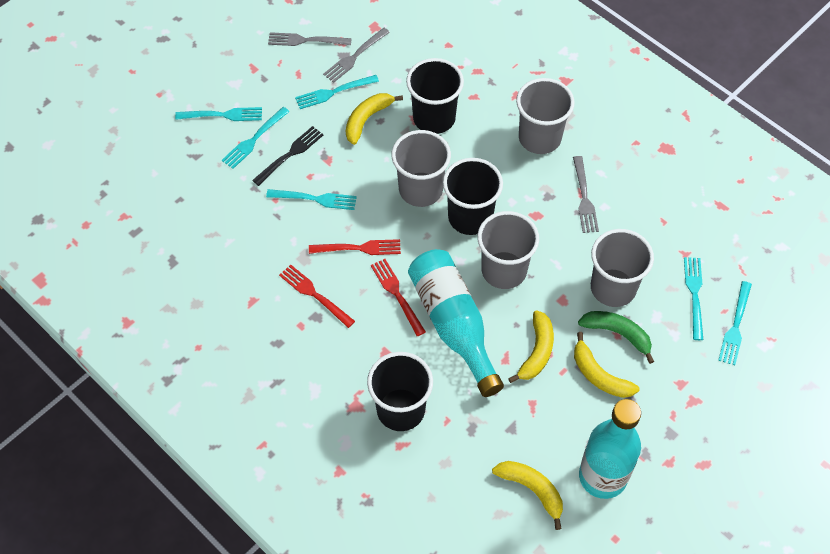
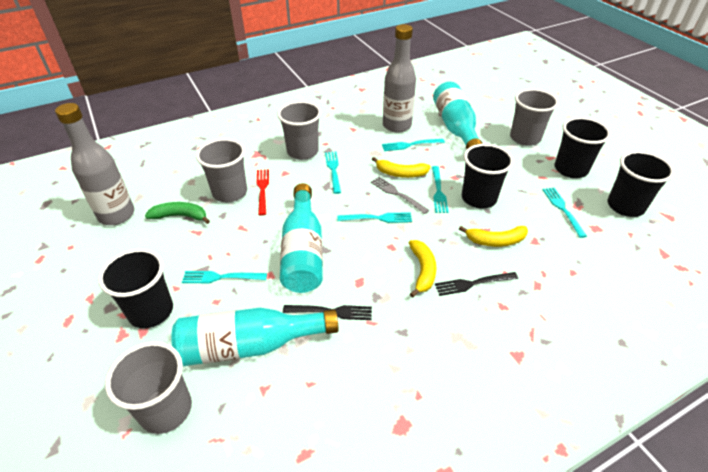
black cup: [367,352,433,431] [406,58,464,134] [443,158,503,235] = 3 -> [98,249,173,328] [462,144,514,209] [554,117,611,178] [607,151,674,217] = 4
black fork: [252,126,324,186] = 1 -> [283,305,372,320] [435,272,518,296] = 2
grey bottle: none = 0 -> [55,103,134,225] [383,24,416,133] = 2
grey fork: [268,32,352,46] [323,28,390,83] [573,156,599,233] = 3 -> [371,177,429,214] = 1
red fork: [279,265,355,328] [309,239,401,255] [371,259,426,336] = 3 -> [257,169,269,216] = 1
turquoise bottle: [408,249,504,397] [579,399,641,499] = 2 -> [171,308,339,366] [280,183,323,293] [433,82,483,149] = 3
yellow banana: [346,93,403,145] [492,461,563,530] [508,310,554,383] [574,332,640,398] = 4 -> [372,157,431,178] [409,240,436,298] [459,226,528,247] = 3

